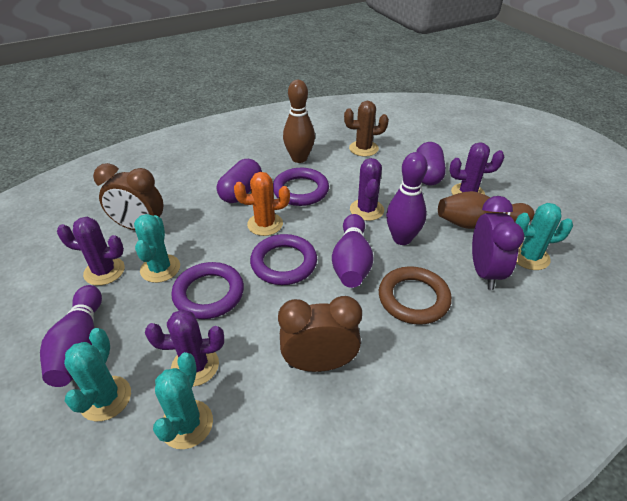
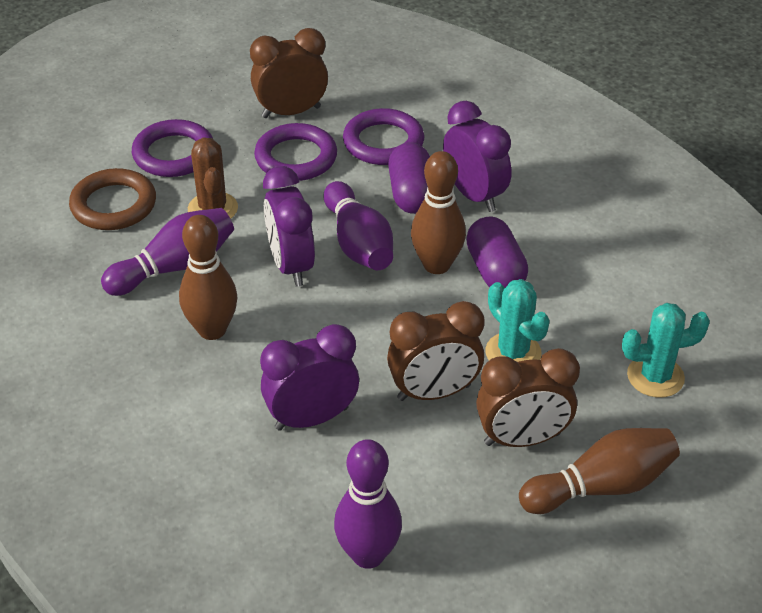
brown bowling pin: [283,80,315,163] [438,191,534,229] = 2 -> [179,215,238,340] [411,151,466,274] [519,428,680,514] = 3
brown clock: [93,163,164,230] [278,296,362,372] = 2 -> [250,28,328,118] [387,301,484,401] [476,348,580,447] = 3
orange cactus: [234,172,290,236] = 1 -> none = 0
purple cactus: [57,217,125,286] [145,309,224,387] [350,158,384,221] [449,142,504,195] = 4 -> none = 0
purple clock: [472,196,524,290] = 1 -> [260,324,359,431] [263,166,315,287] [443,101,511,212] = 3
turquoise cactus: [64,328,131,421] [134,214,180,283] [153,352,213,449] [515,203,573,270] = 4 -> [485,279,550,362] [622,303,710,398] = 2

